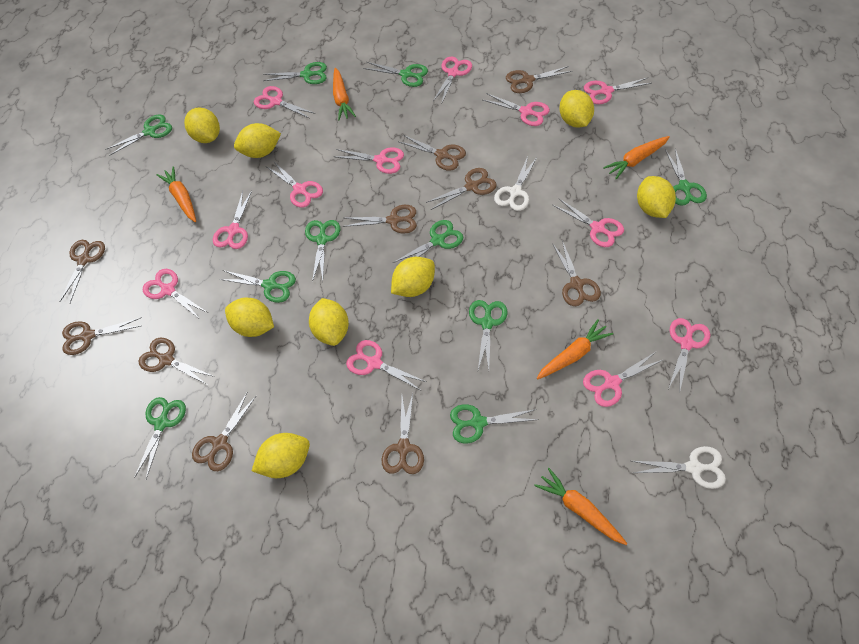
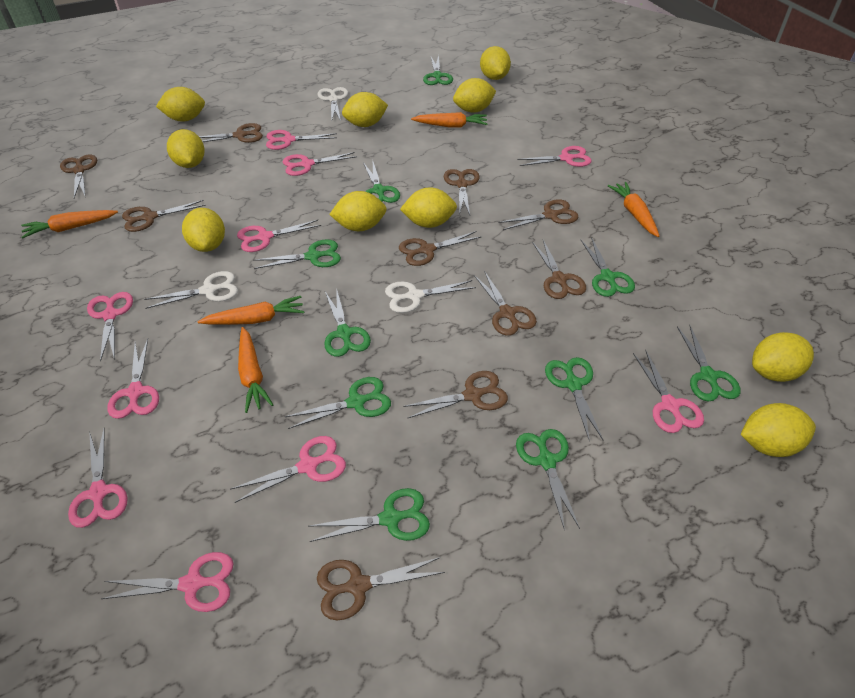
pink scissors: [143,269,208,318] [213,191,252,249] [254,86,315,119] [267,161,323,208] [336,147,404,174] [346,340,426,390] [433,57,472,104] [483,93,550,126] [553,198,624,247] [583,353,663,407] [584,78,652,104] [668,318,710,394] = 12 -> [68,427,128,528] [87,292,133,362] [101,552,234,612] [107,339,159,419] [230,436,346,503] [237,220,321,252] [266,130,337,150] [283,152,357,176] [517,146,592,167] [633,350,704,433] = 10
white scissors: [494,156,537,211] [632,446,726,489] = 2 -> [144,271,238,309] [317,87,349,121] [385,280,476,313] = 3
yellow lemon: [184,107,220,143] [225,298,274,337] [234,123,281,158] [252,433,310,478] [309,298,349,346] [391,257,435,297] [559,90,594,128] [637,176,676,218] = 8 -> [156,87,205,122] [167,129,205,168] [182,208,225,252] [329,191,387,231] [342,92,388,127] [400,187,457,228] [453,78,496,113] [480,46,511,80] [741,403,816,457] [752,332,814,382] = 10

